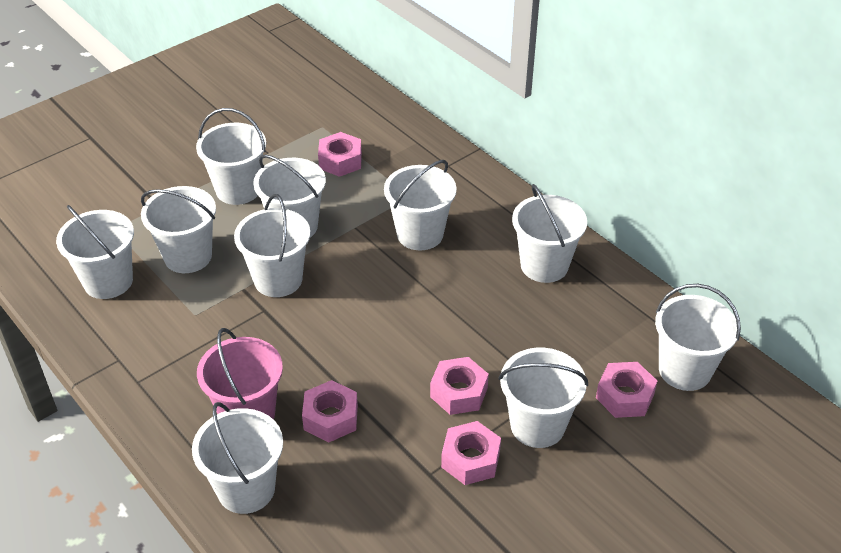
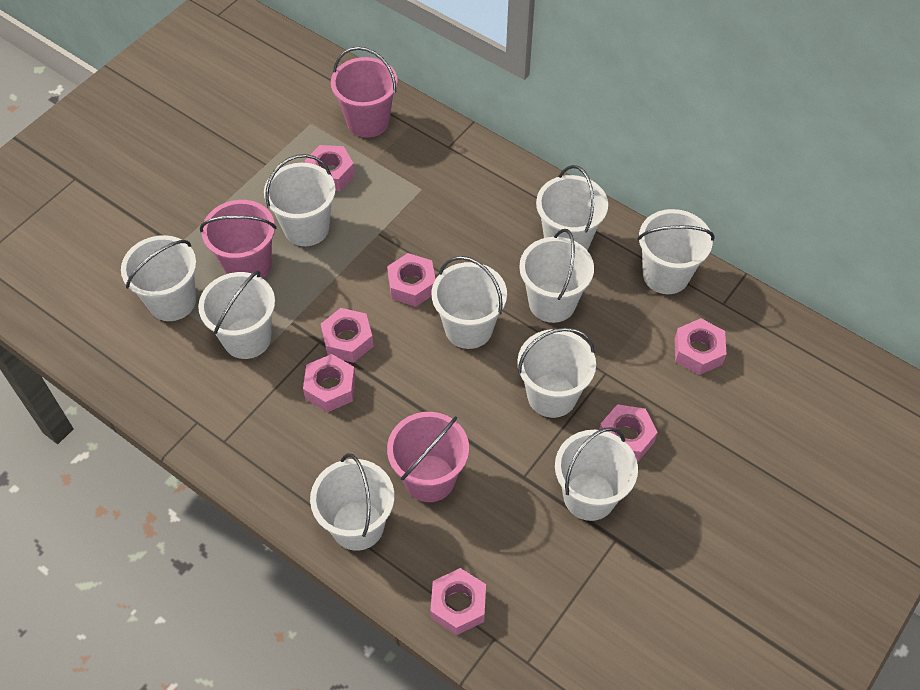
pink bucket: [197,328,283,420] = 1 -> [200,200,277,279] [331,47,398,138] [387,412,469,502] = 3
pink nut: [302,380,358,442] [318,132,362,177] [430,357,489,415] [441,421,501,485] [596,362,657,418] = 5 -> [303,354,356,412] [304,145,355,191] [321,308,374,363] [387,253,435,307] [430,568,486,635] [599,404,658,462] [675,318,727,375] = 7

